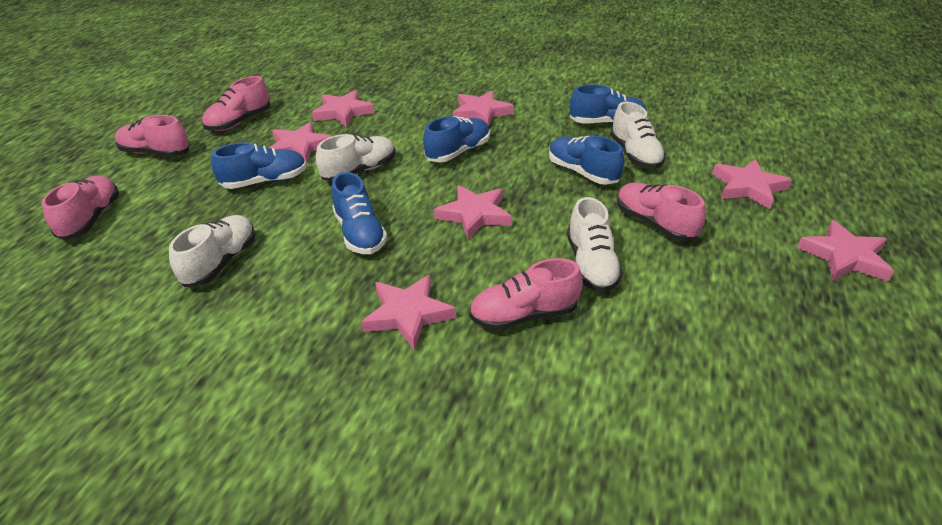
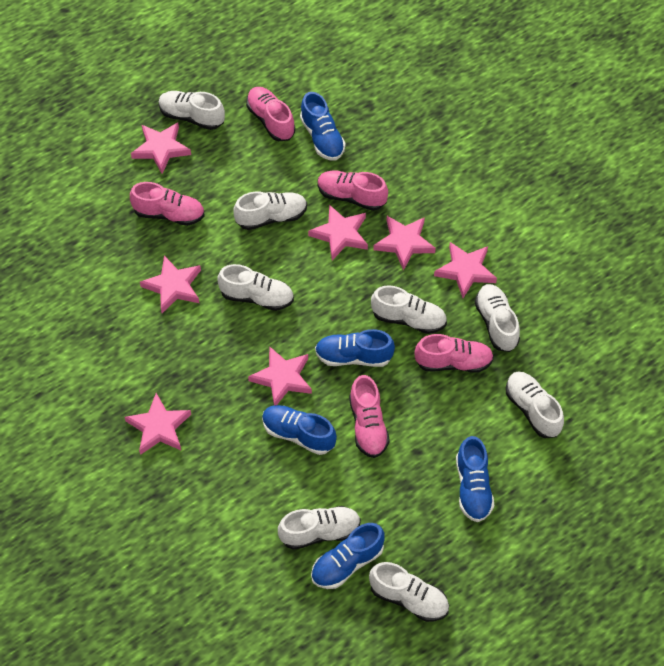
white shoe: [169,215,255,287] [316,134,396,182] [567,197,623,292] [610,102,666,169] = 4 -> [159,91,225,130] [218,264,294,311] [233,192,307,230] [278,506,361,550] [369,562,449,622] [371,285,447,334] [475,284,520,352] [506,372,564,438] = 8

